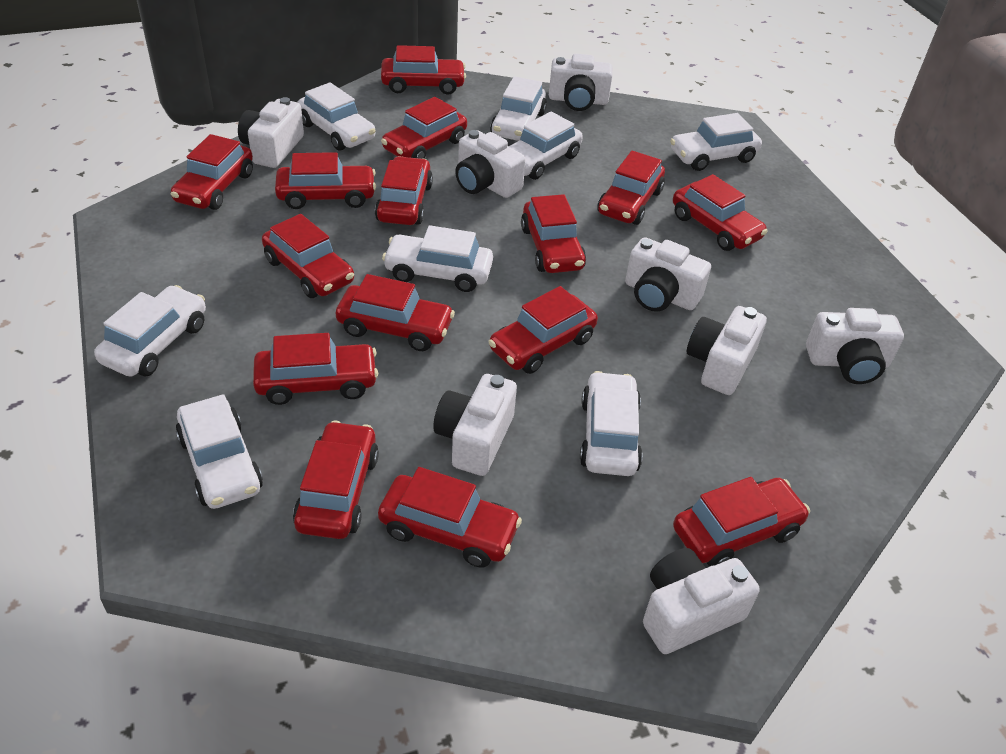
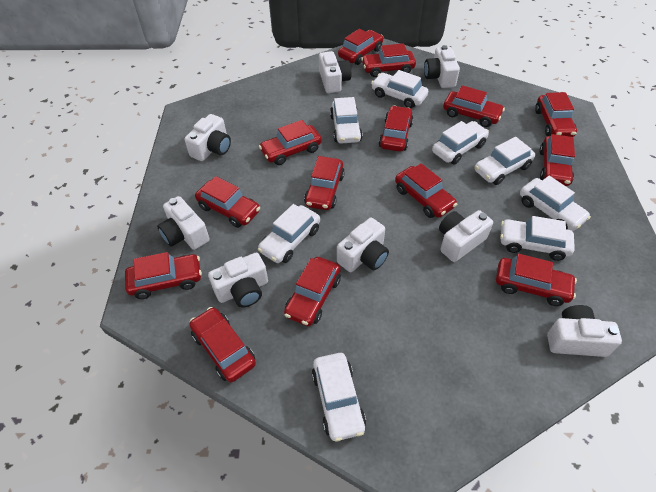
red car: [171,134,253,210] [253,333,378,405] [262,214,354,298] [275,152,376,209] [293,421,379,539] [336,274,455,351] [375,156,433,225] [378,467,522,568] [381,45,466,95] [381,97,467,159] [489,286,598,374] [521,194,586,273] [597,151,665,225] [673,174,768,251] [673,477,810,567] = 15 -> [125,252,202,299] [190,307,256,382] [195,176,260,228] [259,120,322,165] [284,257,341,326] [304,156,345,210] [338,29,384,65] [361,43,416,77] [379,105,413,152] [395,163,457,218] [443,85,505,127] [496,254,577,306] [535,92,577,137] [539,134,575,186] = 14

